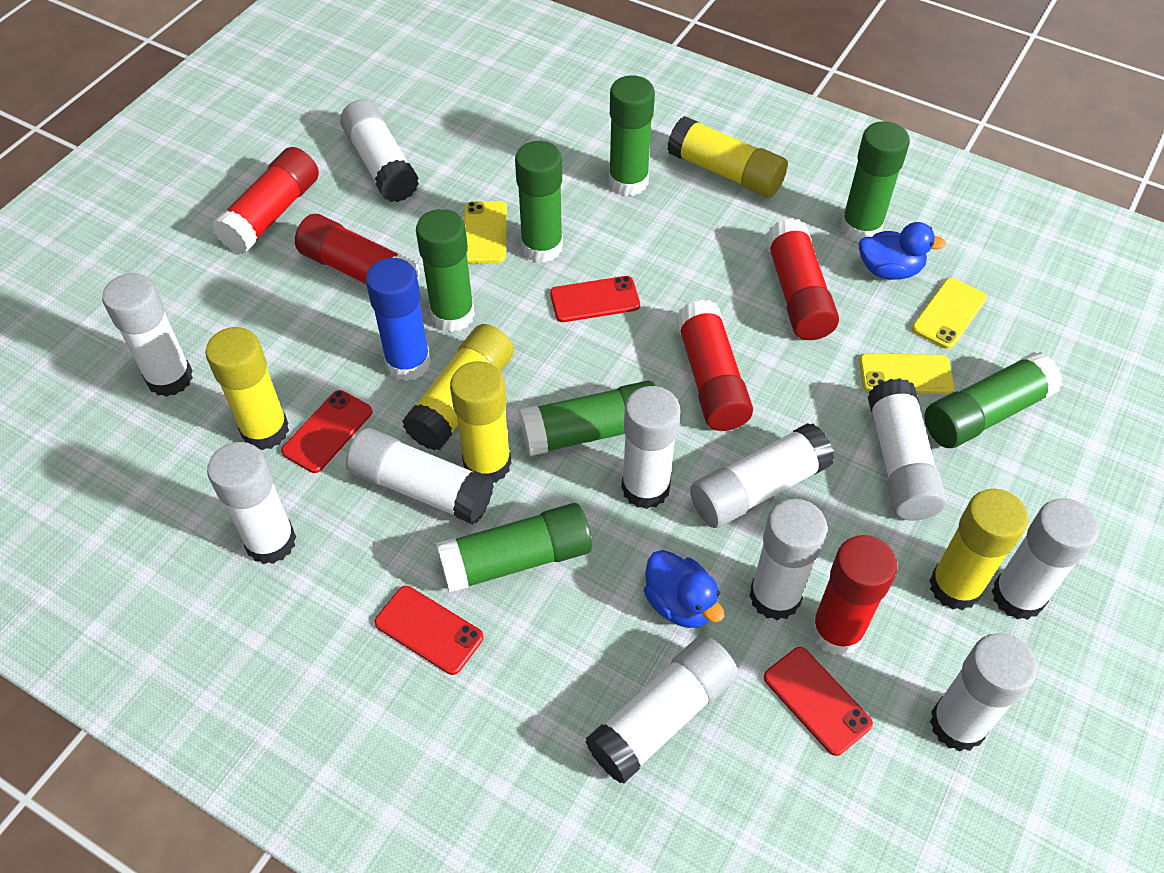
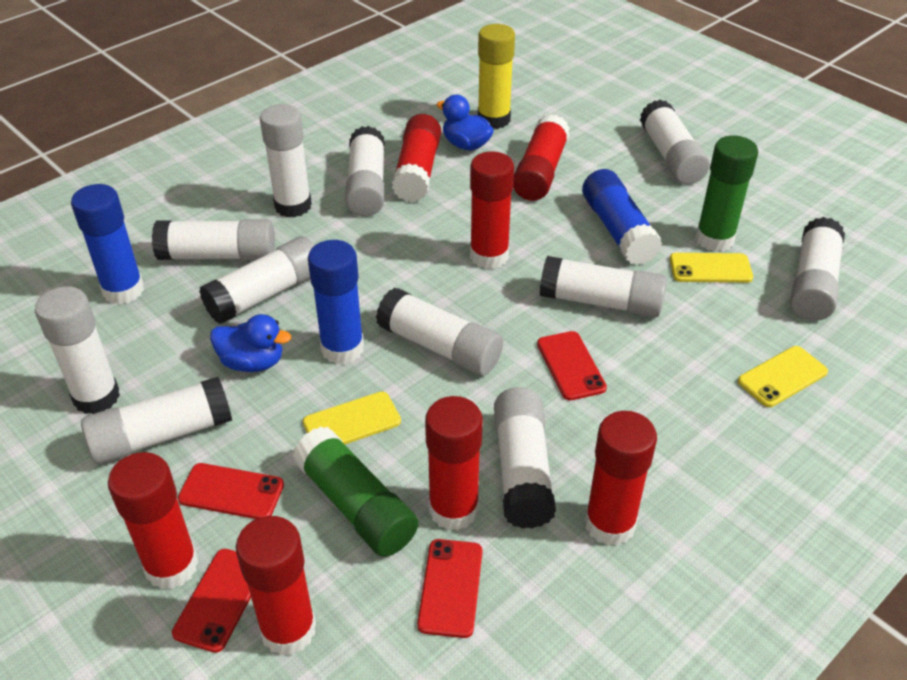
blue glue stick: [366,258,431,381] = 1 -> [71,184,144,304] [308,240,364,364] [582,169,662,265] = 3
green glue stick: [416,209,475,332] [436,503,592,593] [515,141,563,263] [519,381,656,456] [609,75,655,196] [840,121,910,242] [924,352,1062,448] = 7 -> [293,426,418,557] [695,136,758,252] = 2
red glue stick: [212,147,319,254] [295,214,420,284] [676,299,753,431] [766,218,839,340] [811,535,898,656] = 5 -> [108,452,199,589] [236,516,316,656] [392,114,441,202] [425,396,483,530] [470,151,514,269] [513,114,570,201] [585,411,657,546] = 7
yellow glue stick: [205,327,289,450] [402,324,514,451] [450,361,511,483] [667,116,788,198] [929,489,1028,610] = 5 -> [478,24,515,129] = 1

